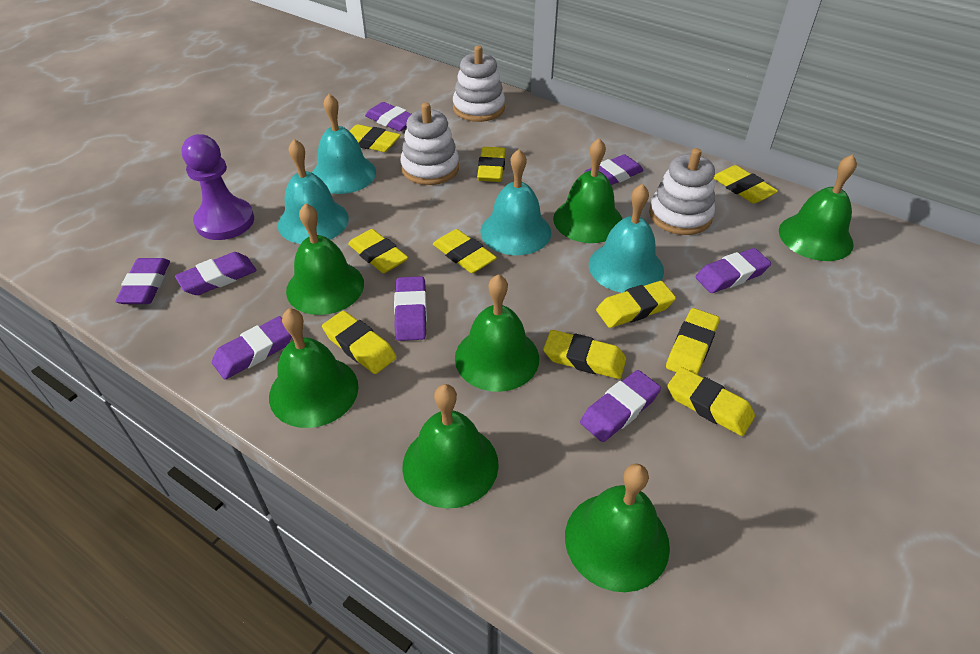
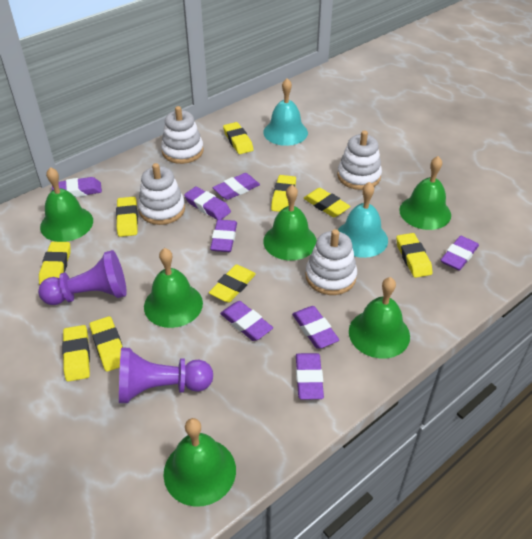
green bell: [269,308,358,428] [286,203,364,315] [402,384,499,508] [455,274,539,392] [553,138,622,243] [565,464,670,592] [779,154,857,261] = 7 -> [40,167,93,242] [144,248,203,328] [163,418,236,507] [263,185,317,261] [349,277,410,359] [399,156,451,230] = 6
purple pawn: [181,134,254,240] = 1 -> [38,250,127,305] [119,348,213,403] = 2
turquoise bell: [278,139,349,244] [312,94,376,194] [480,149,551,255] [589,184,664,293] = 4 -> [263,78,308,146] [338,182,388,258] = 2
white stacking toy: [400,103,459,185] [453,45,505,122] [649,148,715,235] = 3 -> [138,163,185,225] [161,106,204,164] [306,229,357,295] [337,130,382,190] = 4
yellow eraser: [322,311,396,374] [348,229,408,273] [349,124,401,152] [433,229,497,273] [477,147,506,182] [543,330,626,379] [596,281,676,328] [666,308,720,375] [667,367,755,436] [714,165,778,203] = 10 -> [39,242,70,285] [62,325,90,382] [89,316,123,372] [116,197,138,237] [209,264,256,303] [223,122,254,154] [271,175,296,212] [303,188,351,217] [396,233,433,278] = 9

